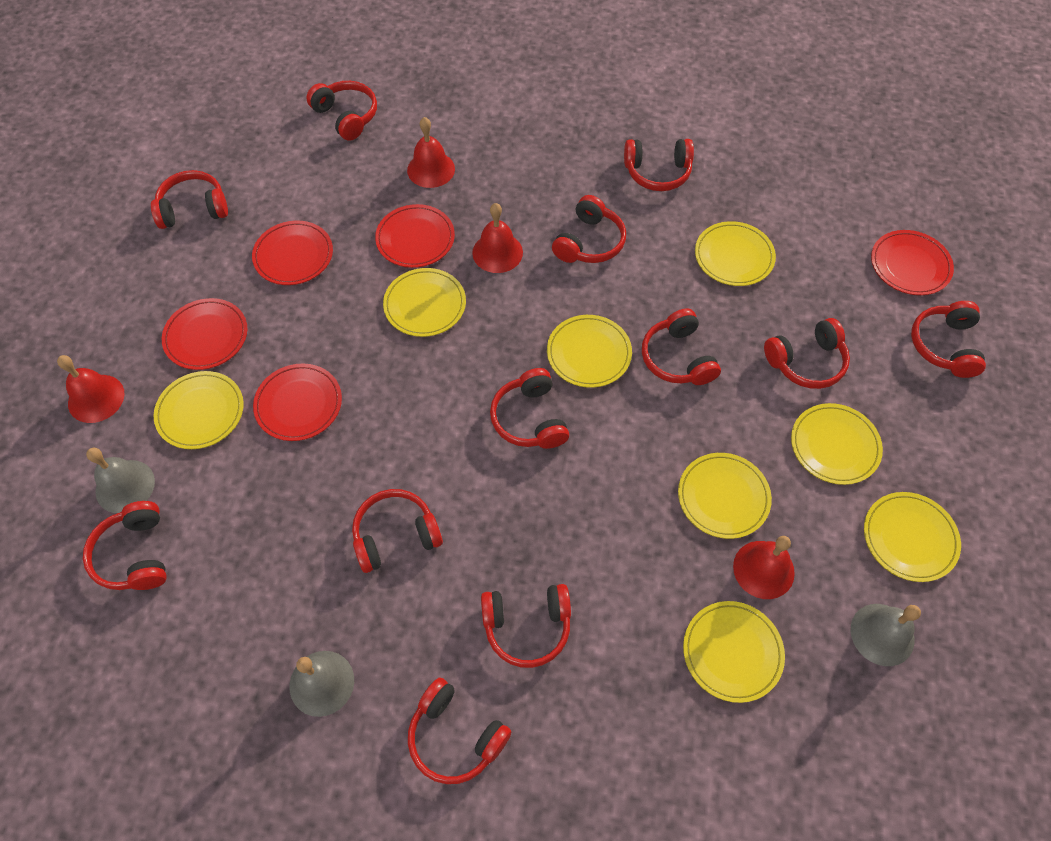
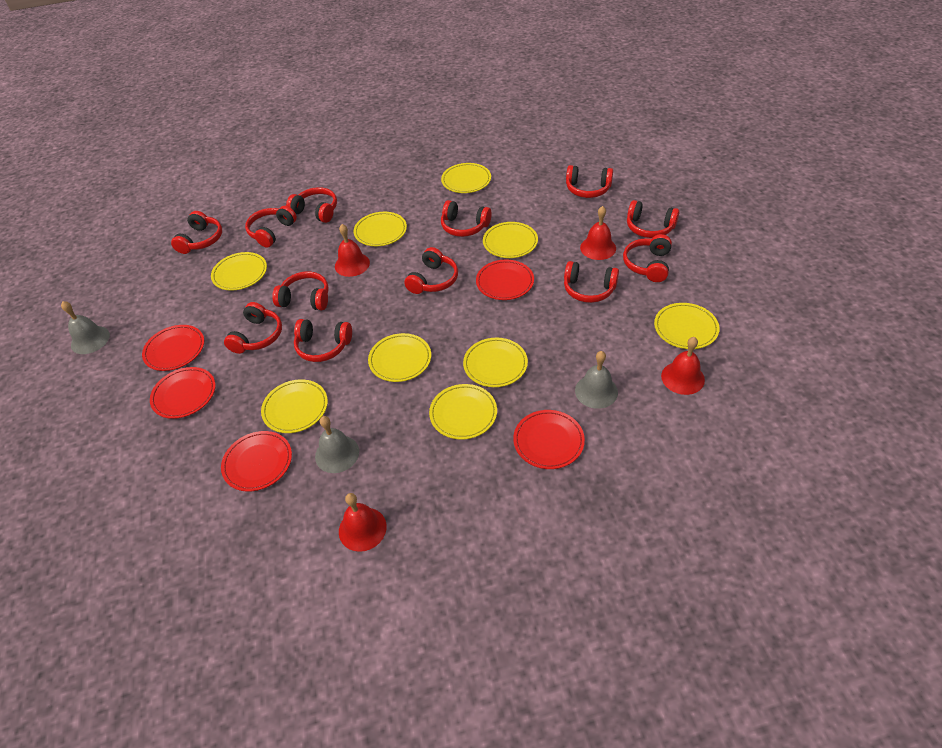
yellow plate: [154,371,244,449] [383,268,466,337] [547,315,632,388] [678,453,772,539] [683,601,785,703] [695,221,776,286] [791,403,883,485] [864,492,961,582] = 8 -> [211,252,267,291] [261,379,328,433] [354,212,407,246] [368,333,431,382] [429,384,497,439] [441,163,491,193] [463,338,528,387] [483,222,538,258] [654,303,720,349] = 9

